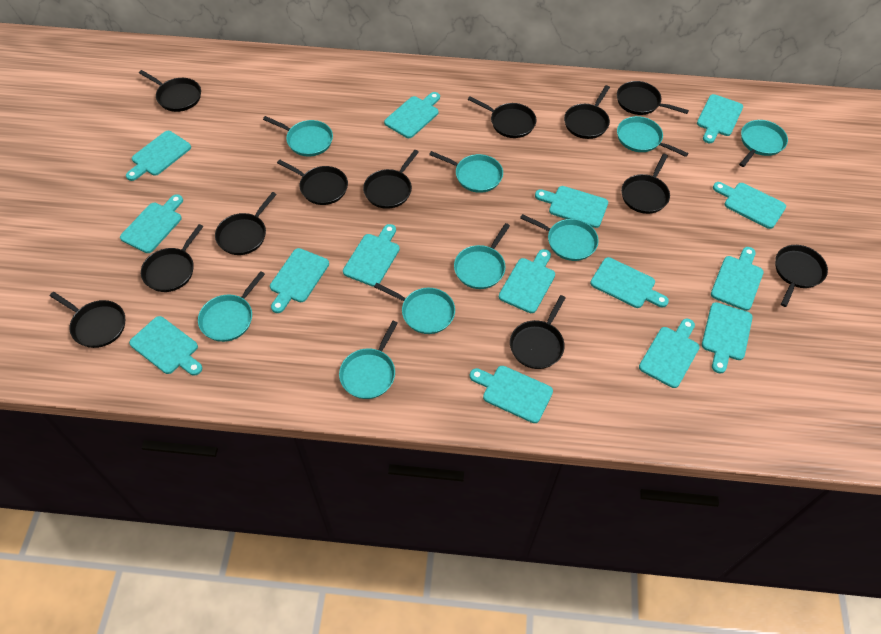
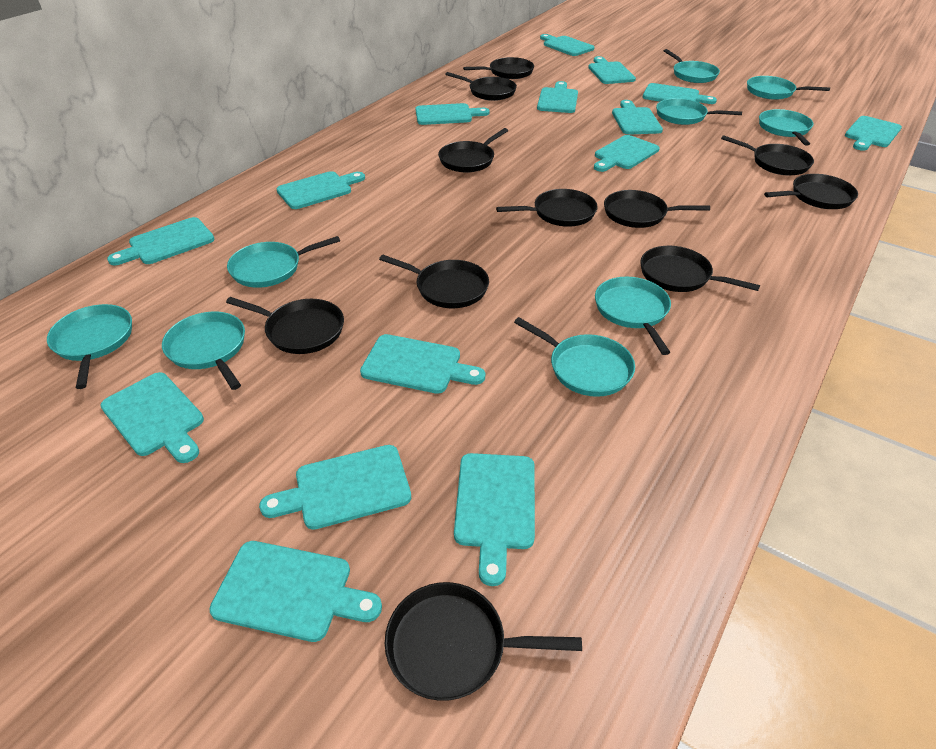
black pan: [50,292,125,348] [139,70,201,112] [141,224,204,292] [215,192,277,255] [277,160,348,205] [363,150,419,209] [468,96,537,138] [510,295,566,369] [564,85,610,139] [617,81,689,115] [621,154,670,214] [775,245,828,307] = 12 -> [226,297,344,354] [379,255,489,308] [385,582,582,701] [438,128,508,172] [445,72,517,101] [463,57,534,79] [496,189,598,227] [604,190,710,228] [640,246,760,292] [721,135,814,175] [764,174,858,209] = 11

